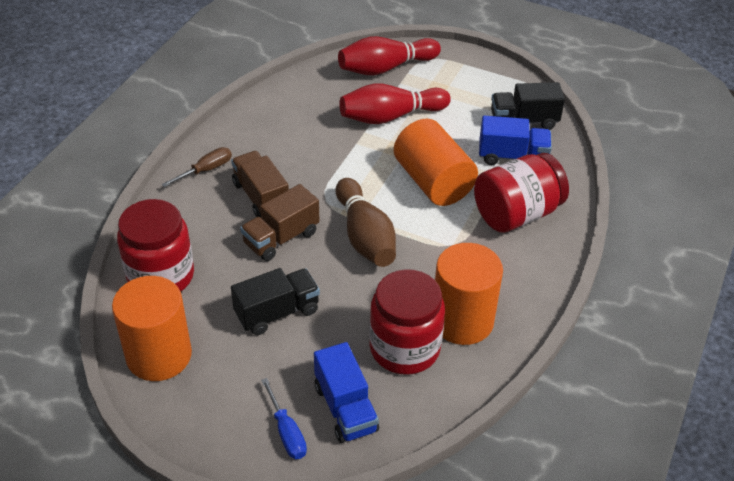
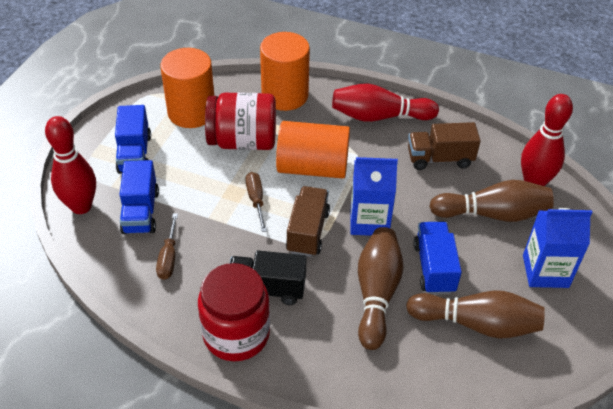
black truck: [231,268,320,335] [491,82,565,130] = 2 -> [230,250,307,305] = 1
blue carton: none = 0 -> [351,157,398,236] [523,208,592,288] = 2
blue screwdriver: [261,378,307,459] = 1 -> none = 0
blue truck: [314,342,379,443] [479,116,552,165] = 2 -> [115,105,151,174] [120,160,159,234] [414,222,462,295] = 3
brown bowling pin: [336,178,396,267] = 1 -> [358,227,404,350] [406,291,545,339] [429,180,554,222] = 3
brown screwdriver: [162,147,232,187] = 1 -> [156,213,178,280] [245,172,267,232] = 2
red bowling pin: [338,36,441,76] [339,83,451,124] = 2 -> [45,116,96,214] [332,84,439,122] [521,94,573,186] = 3
red jar: [117,199,194,292] [369,269,445,375] [474,153,569,233] = 3 -> [198,263,270,361] [205,92,276,150] = 2

